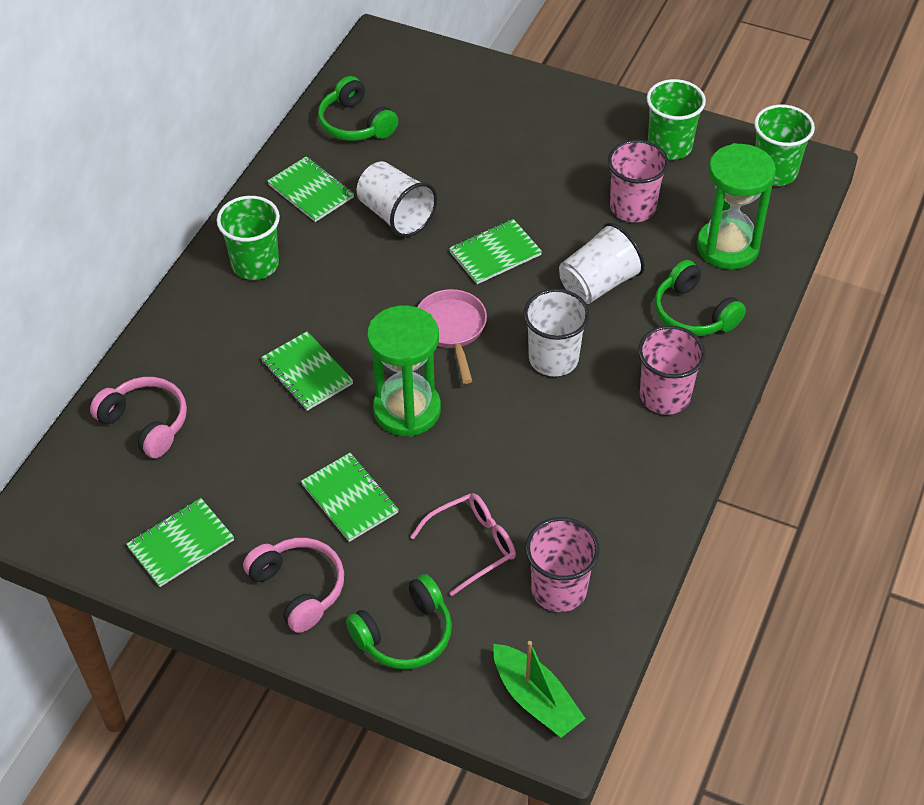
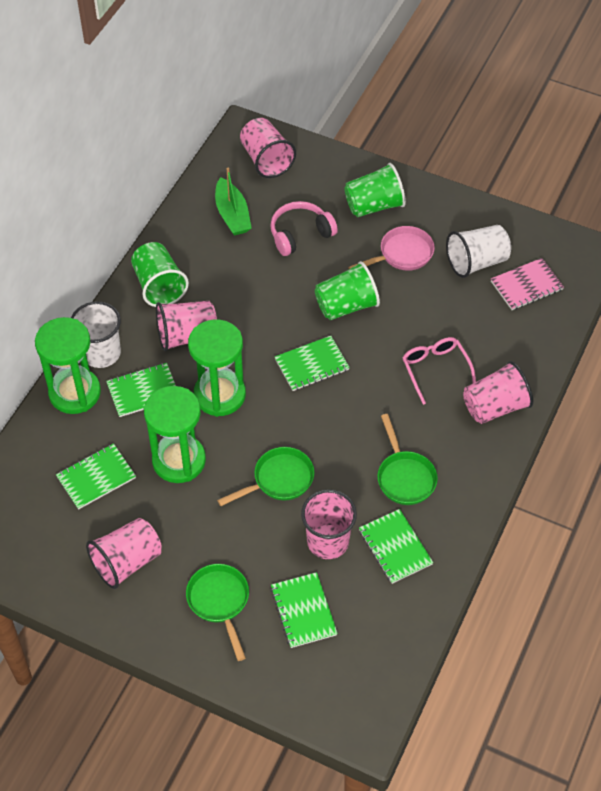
green headphones: [318,76,398,141] [346,574,452,669] [654,260,746,336] = 3 -> none = 0
green hourglass: [367,305,441,437] [697,143,776,269] = 2 -> [35,317,101,414] [144,386,206,483] [188,319,246,417] = 3
green pan: none = 0 -> [186,564,249,661] [217,447,314,506] [377,414,438,505] = 3
pink cup: [526,517,600,612] [608,140,669,222] [638,325,706,415] = 3 -> [86,518,162,589] [156,301,217,351] [240,118,296,178] [301,489,357,559] [463,361,533,424] = 5
pink headphones: [90,377,187,458] [243,538,344,633] = 2 -> [270,201,338,256] = 1
pink notebook: none = 0 -> [491,258,564,310] = 1
white cup: [356,161,437,237] [523,289,590,376] [559,223,645,304] = 3 -> [71,301,121,368] [446,225,511,278] = 2

